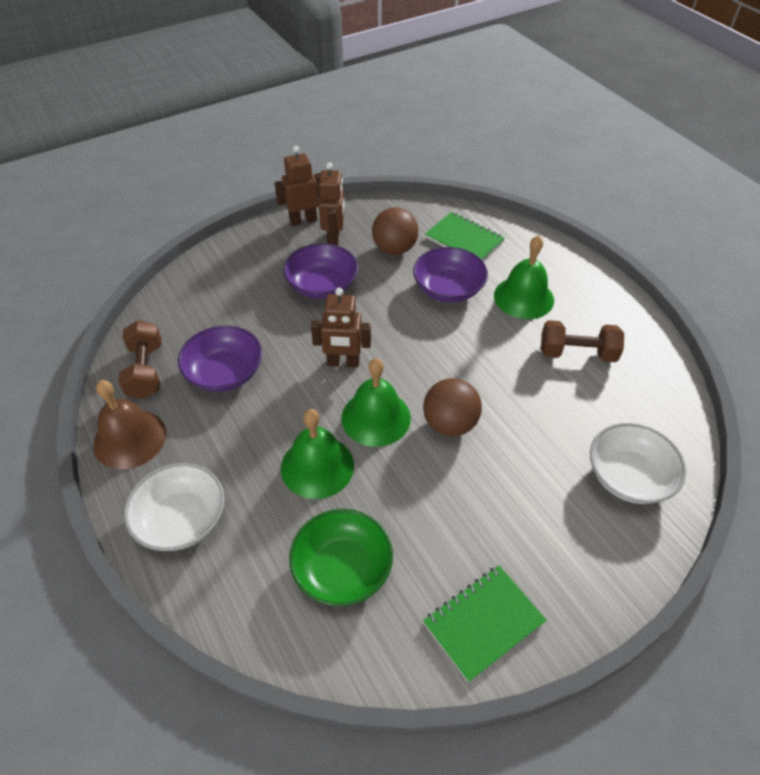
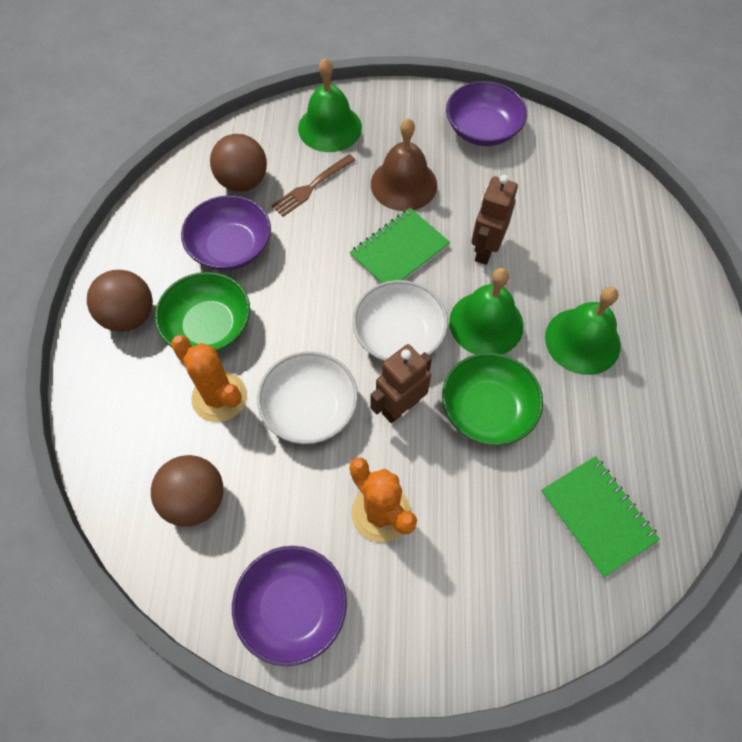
brown ball: [372,207,419,255] [423,378,482,436] = 2 -> [87,270,153,332] [151,455,223,527] [210,134,267,192] = 3
brown dumbbell: [118,320,162,399] [541,320,624,362] = 2 -> none = 0
brown fork: none = 0 -> [271,154,356,217] = 1
brown robot: [275,146,320,226] [311,288,371,367] [319,162,345,246] = 3 -> [370,344,432,423] [471,175,518,265] = 2
green bowl: [289,509,393,606] = 1 -> [155,272,250,352] [442,353,543,446] = 2
orange cactus: none = 0 -> [171,335,247,422] [349,458,417,543] = 2

